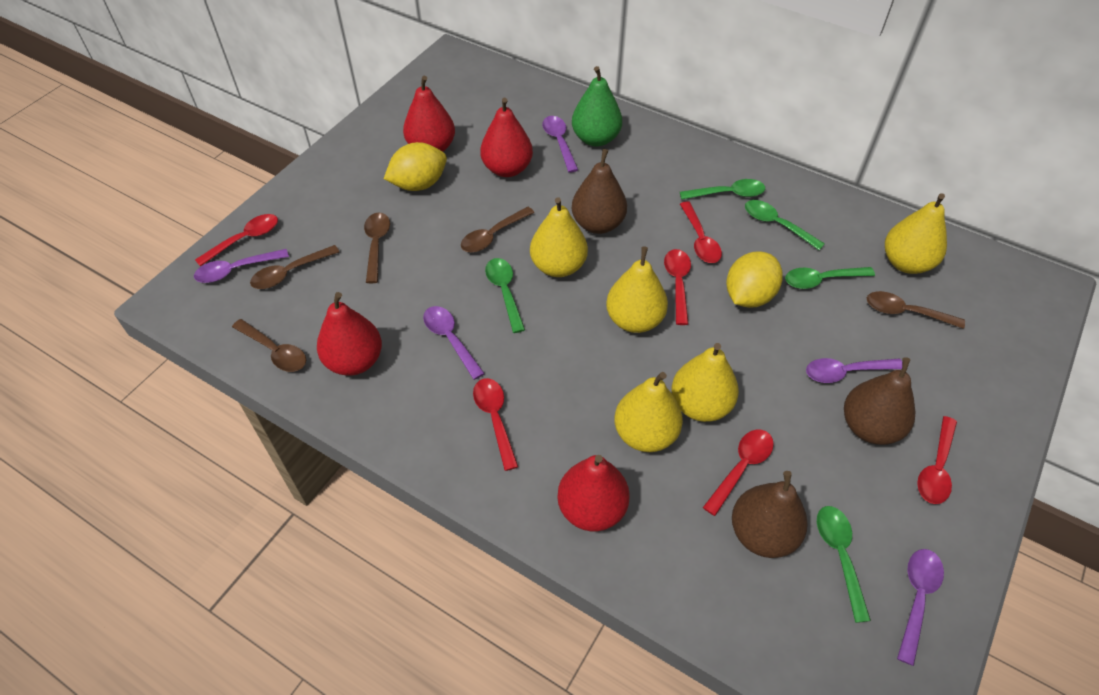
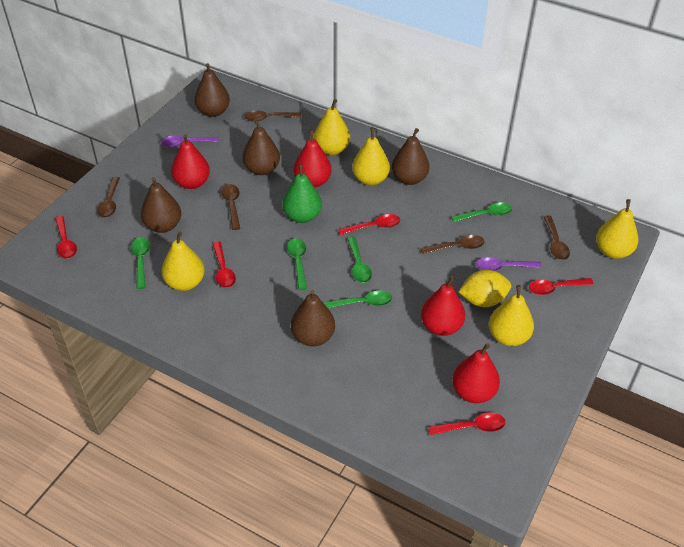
brown pear: [572,149,627,234] [732,471,808,558] [844,357,915,445] = 3 -> [141,177,181,233] [195,63,230,117] [243,119,280,175] [291,290,335,346] [392,128,430,185] = 5
purple spoon: [194,249,289,283] [423,306,485,380] [542,116,578,173] [806,358,902,383] [897,549,944,666] = 5 -> [161,136,220,147] [476,257,542,271] = 2
red spoon: [195,214,278,267] [473,378,518,471] [664,249,691,325] [680,201,722,263] [703,429,774,516] [917,416,957,504] = 6 -> [55,216,77,259] [213,242,236,288] [338,214,400,235] [428,412,505,435] [529,278,594,295] = 5
yellow lemon: [384,142,447,191] [726,251,783,308] = 2 -> [459,269,511,307] = 1

